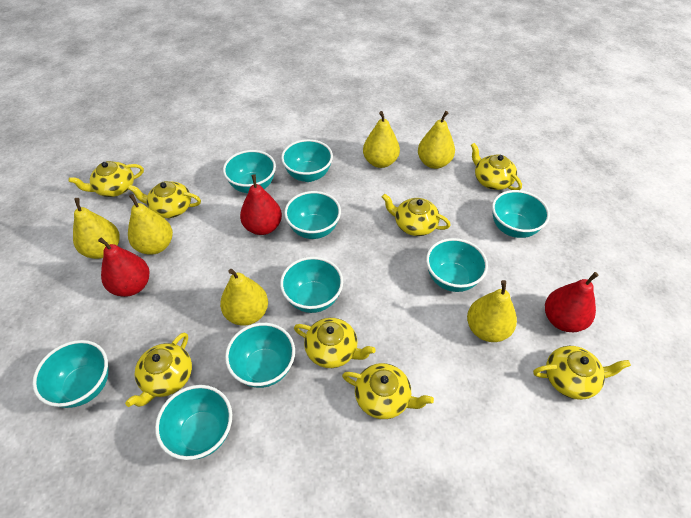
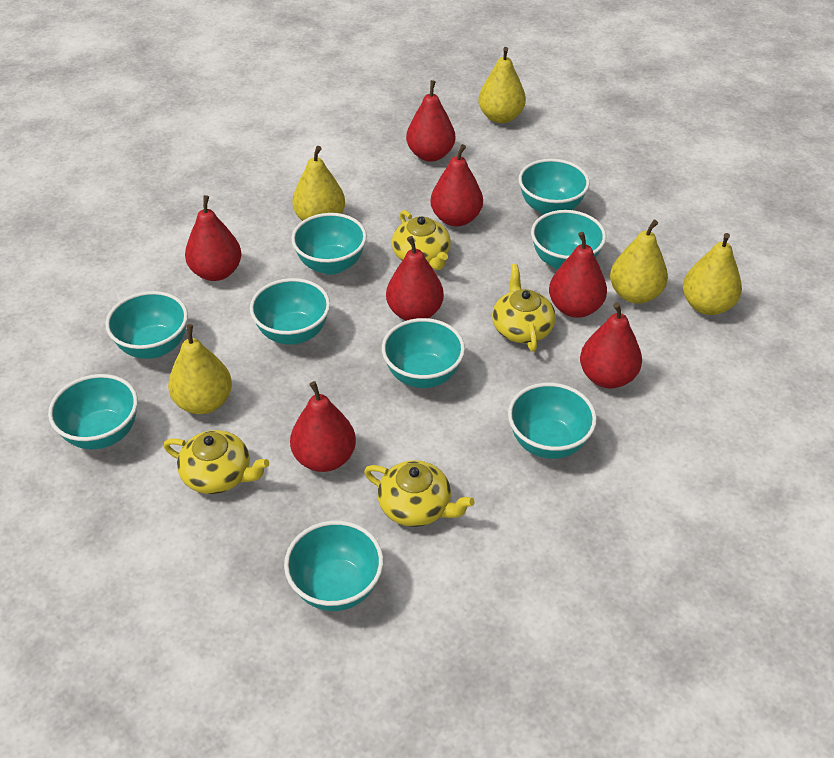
red pear: [98,238,150,297] [240,174,282,235] [545,272,599,332] = 3 -> [185,195,242,281] [290,381,356,472] [386,236,444,321] [406,80,455,162] [431,144,483,226] [549,232,607,318] [580,303,642,388] = 7
yellow pear: [73,198,120,259] [128,194,173,255] [220,269,268,326] [363,111,400,168] [418,111,455,169] [467,280,517,342] = 6 -> [168,324,232,414] [292,146,345,221] [478,47,526,123] [610,220,668,304] [683,233,742,315] = 5
yellow teapot: [69,161,144,197] [125,332,192,407] [128,181,201,218] [294,318,376,368] [342,363,434,419] [382,194,451,236] [471,143,522,190] [533,346,631,400] = 8 -> [164,430,269,494] [364,460,475,527] [392,210,451,270] [492,264,556,352] = 4

